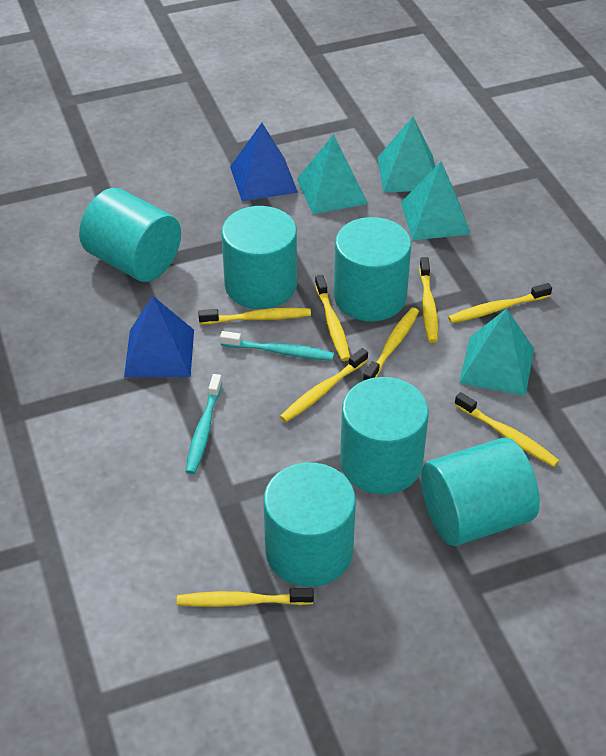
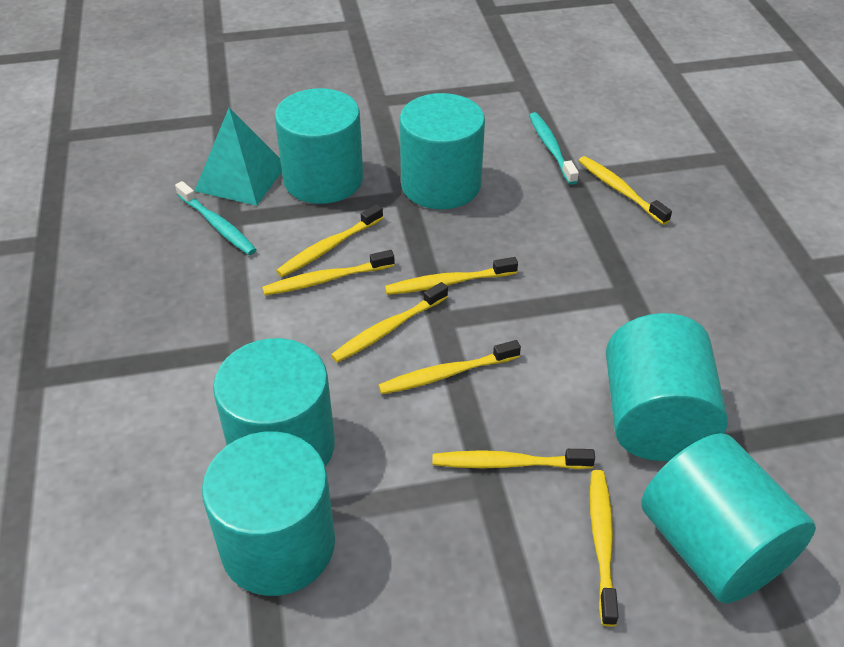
blue pyramid: [124,296,194,377] [230,123,298,201] = 2 -> none = 0
turquoise pyramid: [297,134,368,214] [377,117,435,192] [401,161,471,240] [459,308,534,396] = 4 -> [195,108,282,206] = 1

